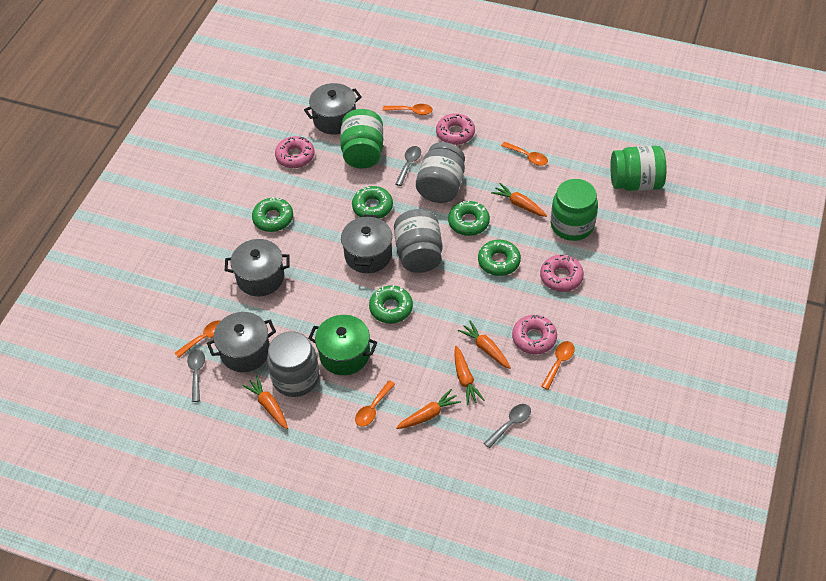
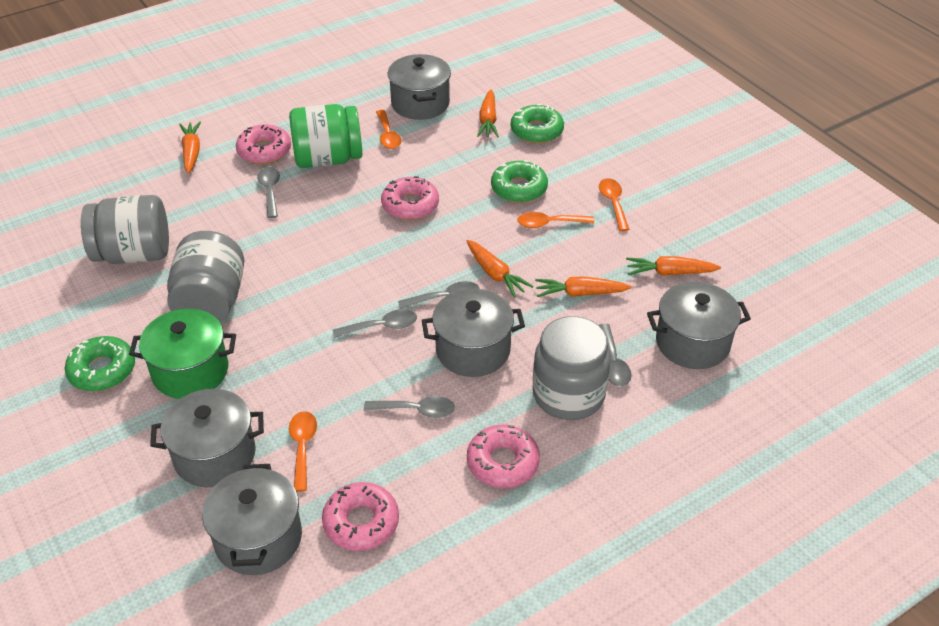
green donut: [252,197,293,232] [352,186,393,219] [369,285,413,324] [448,201,490,236] [478,240,521,276] = 5 -> [65,336,135,391] [491,160,548,203] [511,104,564,143] = 3
green jar: [340,109,383,169] [551,179,598,241] [610,146,667,191] = 3 -> [289,104,362,168] = 1
grey pot: [207,312,276,372] [225,239,290,296] [304,83,362,135] [341,215,392,273] = 4 -> [150,389,264,487] [202,464,302,575] [388,54,451,120] [422,289,525,377] [647,282,751,369] = 5
grey spoon: [187,349,205,402] [395,146,421,186] [484,404,531,448] = 3 -> [257,167,280,218] [333,309,417,338] [364,396,455,418] [398,281,480,309] [599,323,632,386] = 5
orange spoon: [175,320,220,358] [355,380,395,427] [383,104,433,115] [501,142,548,166] [541,341,575,390] = 5 -> [289,411,317,492] [376,110,402,149] [517,212,594,228] [599,178,630,231] = 4

